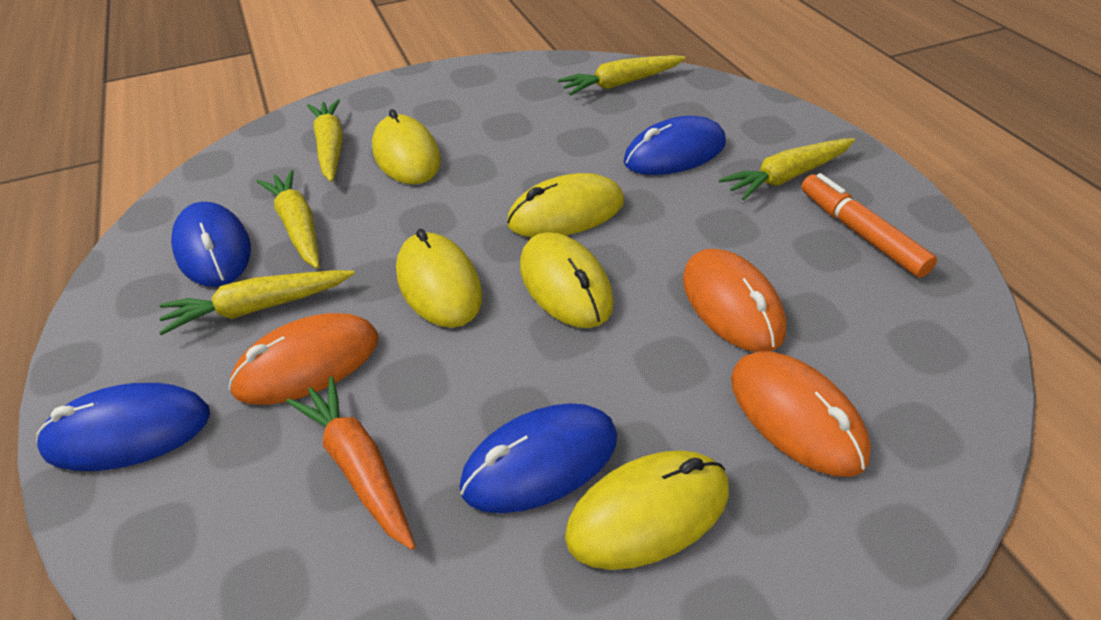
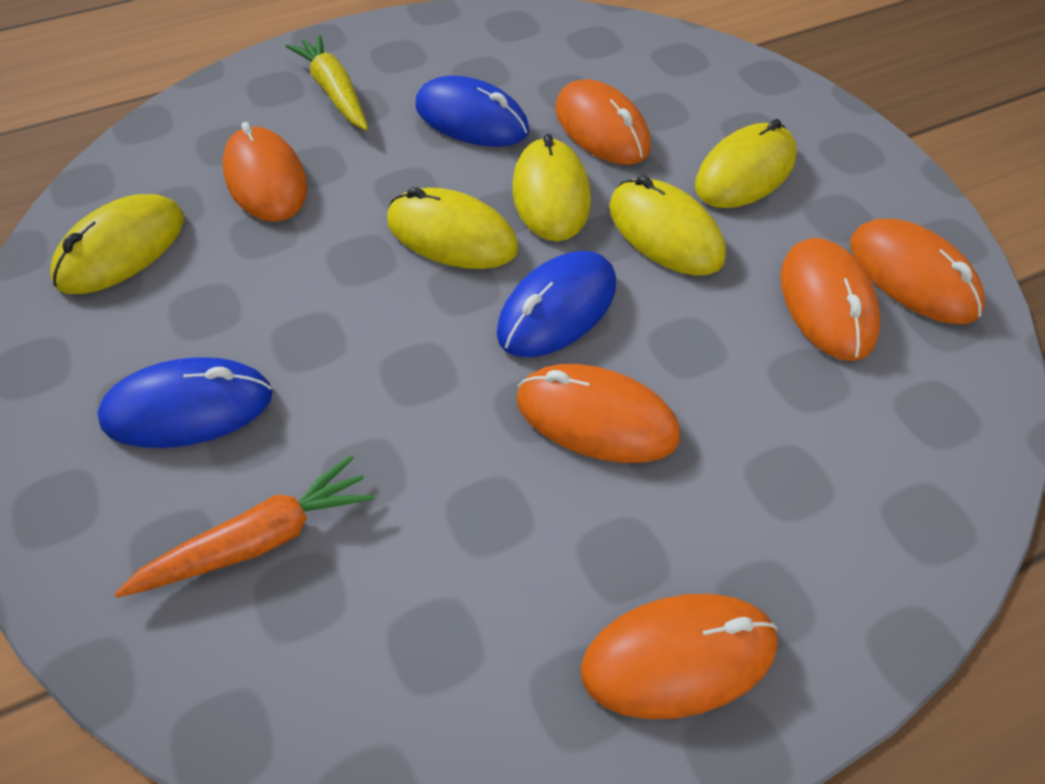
blue mouse: [36,383,210,471] [171,202,251,287] [460,403,617,513] [624,116,726,175] = 4 -> [97,357,273,448] [415,75,529,147] [496,251,616,357] = 3
orange marker: [801,173,937,278] = 1 -> none = 0
orange mouse: [228,313,379,405] [683,249,786,352] [731,351,871,477] = 3 -> [222,122,308,222] [516,364,680,463] [555,79,651,165] [581,594,778,719] [780,238,880,361] [850,219,985,324] = 6
yellow carrot: [159,270,355,335] [256,170,319,269] [307,99,343,182] [558,55,686,96] [719,138,855,200] = 5 -> [285,34,368,130] = 1

